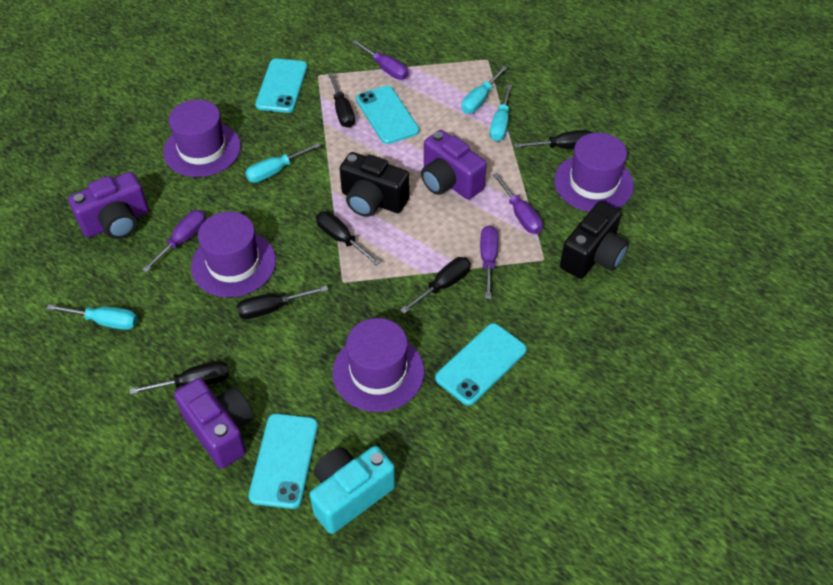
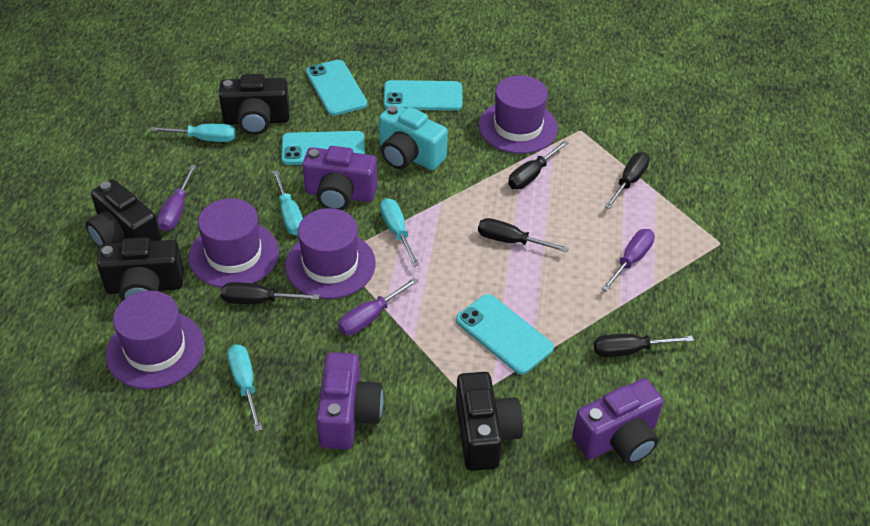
black camera: [340,152,410,217] [560,201,629,279] = 2 -> [86,179,161,247] [97,237,184,301] [219,74,290,135] [456,372,523,471] = 4
black screwdriver: [129,361,229,395] [237,286,328,319] [316,211,381,266] [328,73,355,128] [400,257,471,314] [514,130,592,149] = 6 -> [221,282,320,304] [478,218,569,252] [508,140,568,189] [594,334,694,357] [605,152,650,209] = 5
purple screwdriver: [142,210,206,273] [352,40,409,80] [480,226,498,299] [493,173,543,234] = 4 -> [157,165,197,231] [338,277,418,335] [602,229,655,291] = 3

